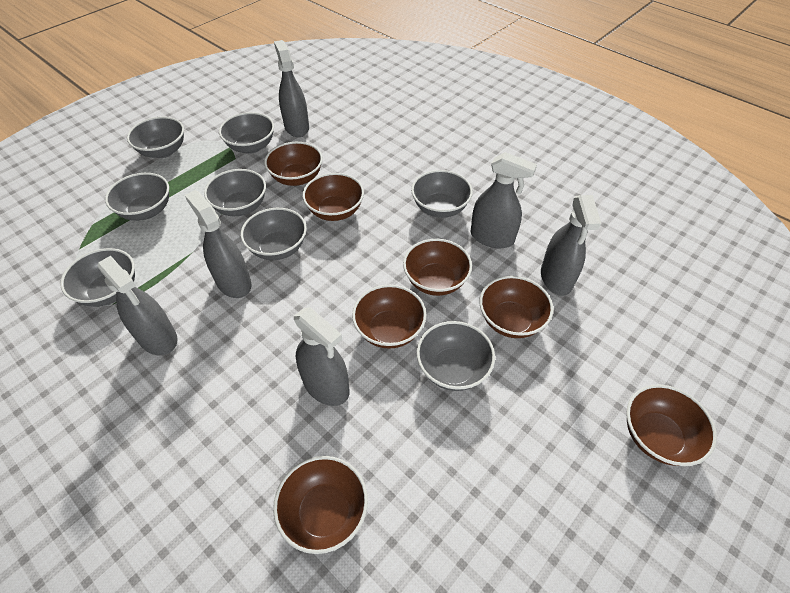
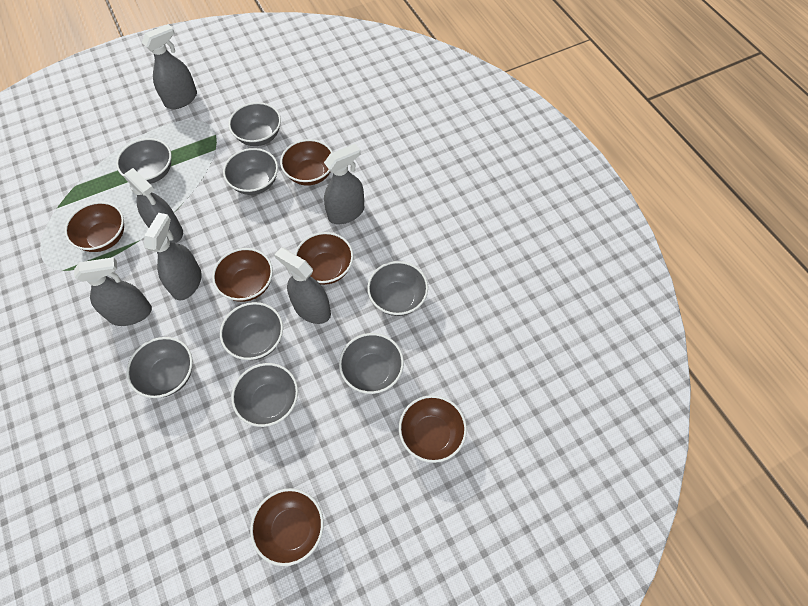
brown bowl: [264,142,323,186] [273,456,368,554] [302,173,364,221] [352,285,426,349] [403,239,472,296] [479,276,553,338] [626,384,717,466] = 7 -> [65,202,124,252] [212,248,273,302] [250,488,324,566] [280,139,333,186] [295,232,354,285] [399,395,467,463] = 6

